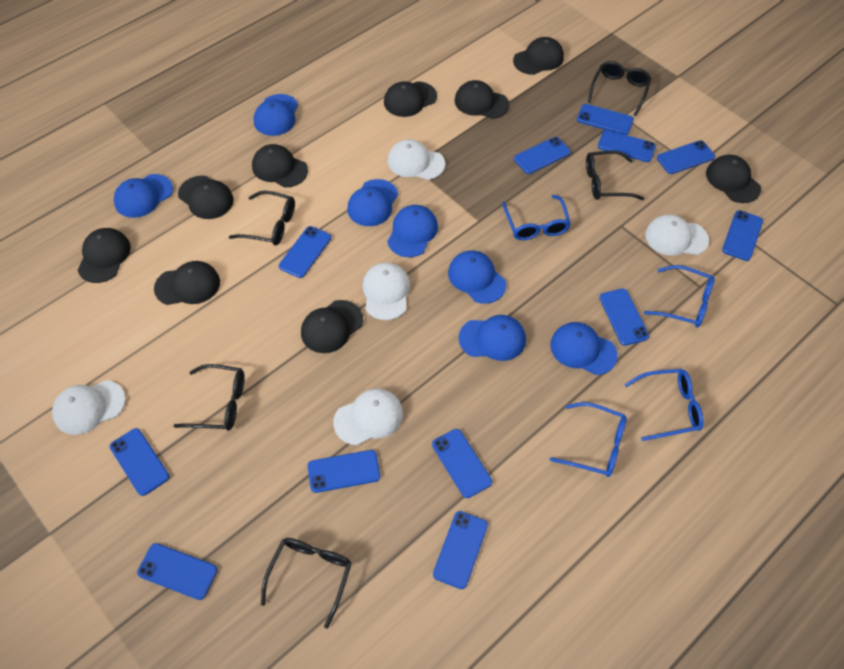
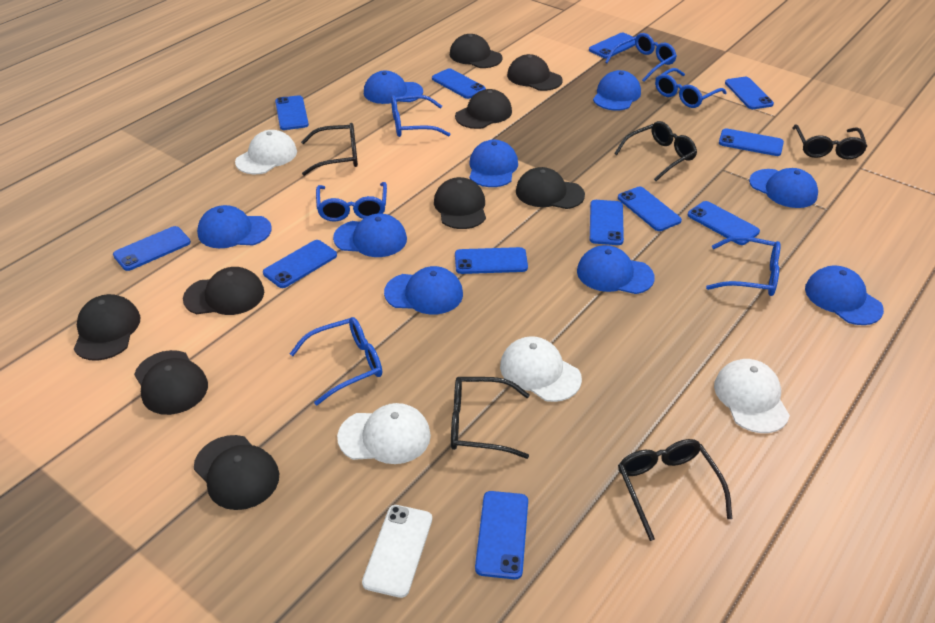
blue cap: [114,174,173,218] [254,94,298,136] [347,179,398,226] [387,205,438,257] [448,250,507,304] [459,315,526,361] [550,322,618,375] = 7 -> [197,205,272,248] [333,214,407,257] [364,71,423,104] [384,266,463,315] [469,140,518,187] [577,245,655,294] [593,70,641,110] [749,168,818,208] [805,265,884,325] = 9
blue glasses: [502,195,571,240] [550,402,627,477] [624,369,704,441] [644,265,715,328] = 4 -> [290,317,382,406] [316,182,387,221] [391,95,450,137] [605,33,677,82] [655,68,727,108] [706,236,781,296] = 6
white cap: [52,380,126,435] [333,388,403,445] [363,262,410,320] [388,139,445,180] [645,215,709,255] = 5 -> [235,130,297,174] [337,403,431,464] [500,336,582,402] [714,359,790,433] = 4
white phone: none = 0 -> [362,505,432,598] = 1

